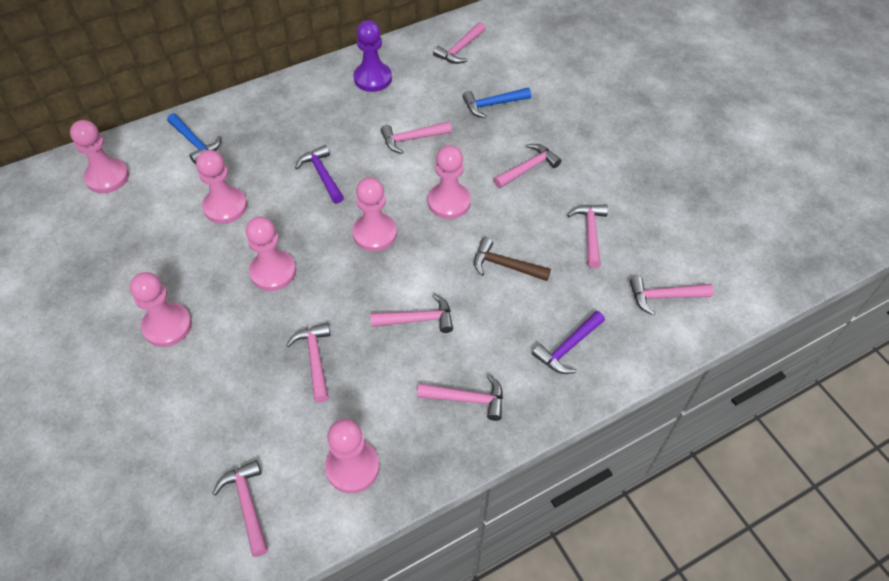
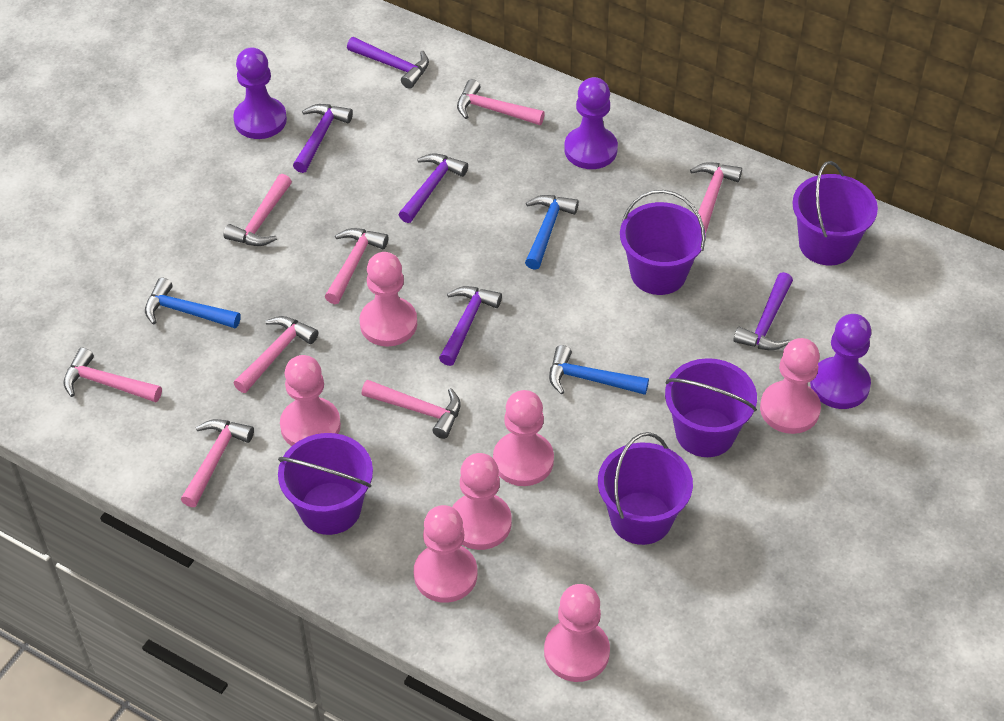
blue hammer: [167,113,221,164] [462,88,531,118] = 2 -> [145,278,241,328] [525,195,579,270] [549,345,649,395] = 3
brown hammer: [474,237,551,281] = 1 -> none = 0
pink hammer: [212,460,268,557] [286,323,331,403] [371,294,453,333] [381,121,452,154] [417,375,503,421] [433,22,486,64] [494,144,562,188] [567,204,608,268] [630,276,713,316] = 9 -> [63,348,162,402] [181,419,254,507] [224,174,292,246] [233,316,319,393] [325,228,388,304] [362,380,461,439] [457,79,545,125] [690,162,742,233] = 8
purple bucket: none = 0 -> [278,433,373,535] [598,432,693,545] [620,190,706,295] [665,358,757,457] [792,161,878,266] = 5
purple hammer: [295,145,344,203] [532,311,605,374] = 2 -> [293,104,353,173] [347,37,429,89] [398,153,468,223] [439,286,502,366] [733,272,793,351] = 5
purple pawn: [353,20,392,92] = 1 -> [233,47,287,139] [564,77,618,169] [810,314,871,409] = 3

